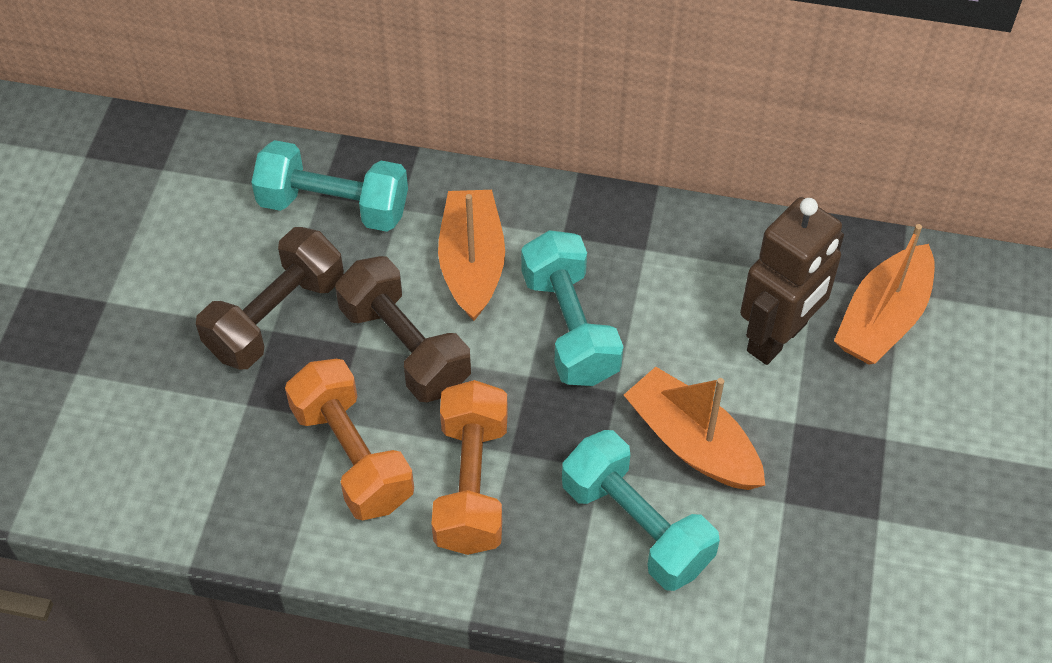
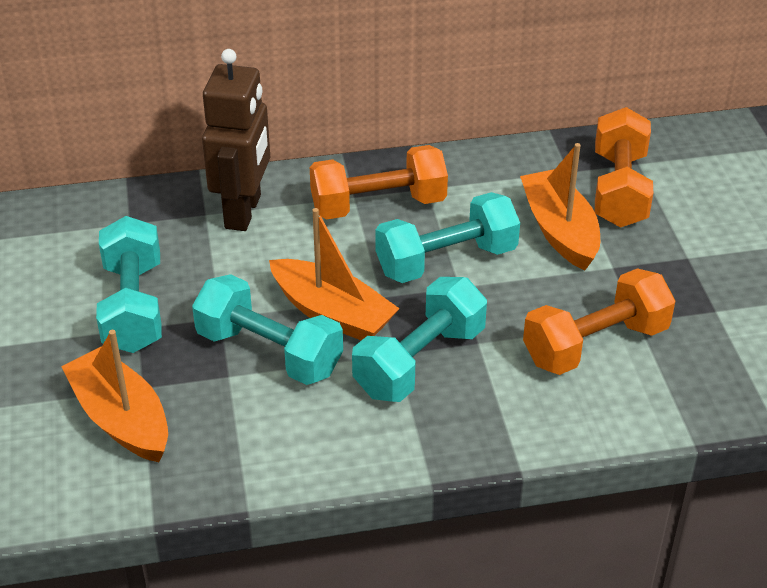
brown dumbbell: [196,227,344,370] [335,256,471,402] = 2 -> none = 0
orange dumbbell: [285,359,414,520] [431,380,508,555] = 2 -> [310,145,448,220] [523,268,675,375] [595,107,653,228] = 3
turquoise dumbbell: [251,140,408,232] [521,230,623,386] [562,430,720,591] = 3 -> [96,216,162,353] [192,274,343,385] [352,277,487,402] [375,192,520,283] = 4

